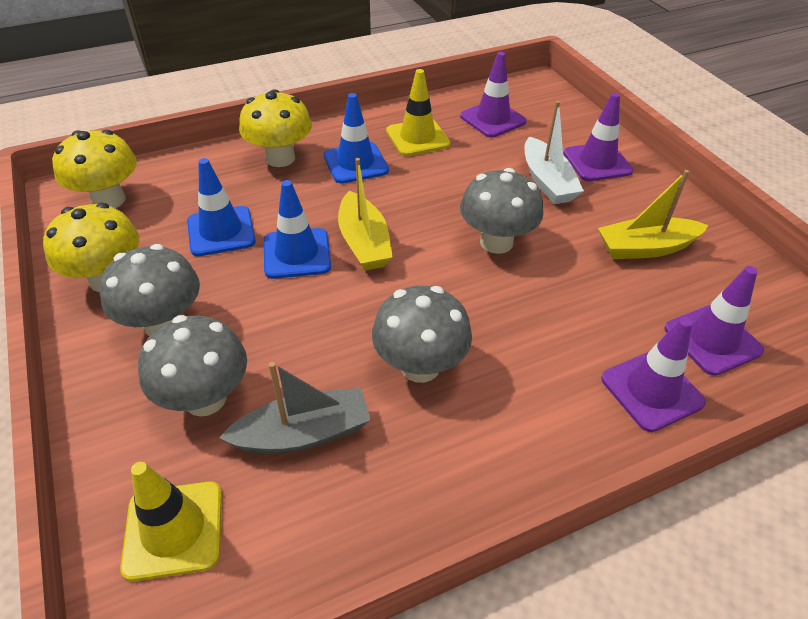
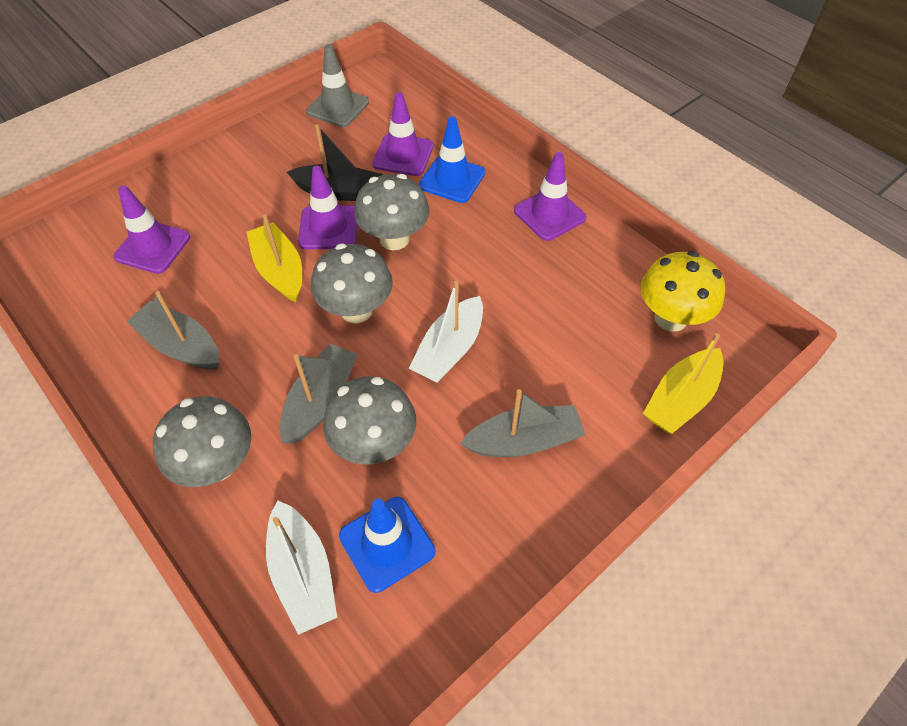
black boat: none = 0 -> [287,124,383,201] = 1
blue traffic cone: [187,158,256,256] [264,180,331,279] [323,93,389,184] = 3 -> [339,497,435,593] [419,116,485,203] = 2
grey boat: [219,362,371,454] = 1 -> [127,291,219,369] [279,344,358,444] [460,389,586,457] = 3
grey traffic cone: none = 0 -> [306,44,369,127] = 1
white boat: [525,101,584,204] = 1 -> [266,500,337,635] [409,280,483,383] = 2
yellow mushroom: [43,203,140,292] [52,130,137,208] [239,89,312,167] = 3 -> [641,251,725,331] = 1
yellow traffic cone: [120,462,222,581] [386,69,450,156] = 2 -> none = 0

